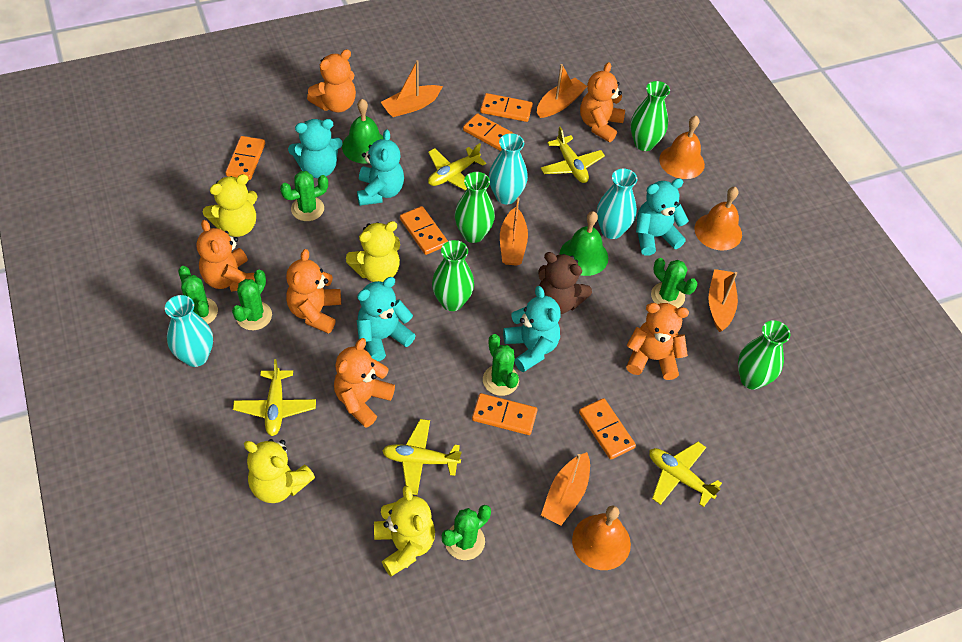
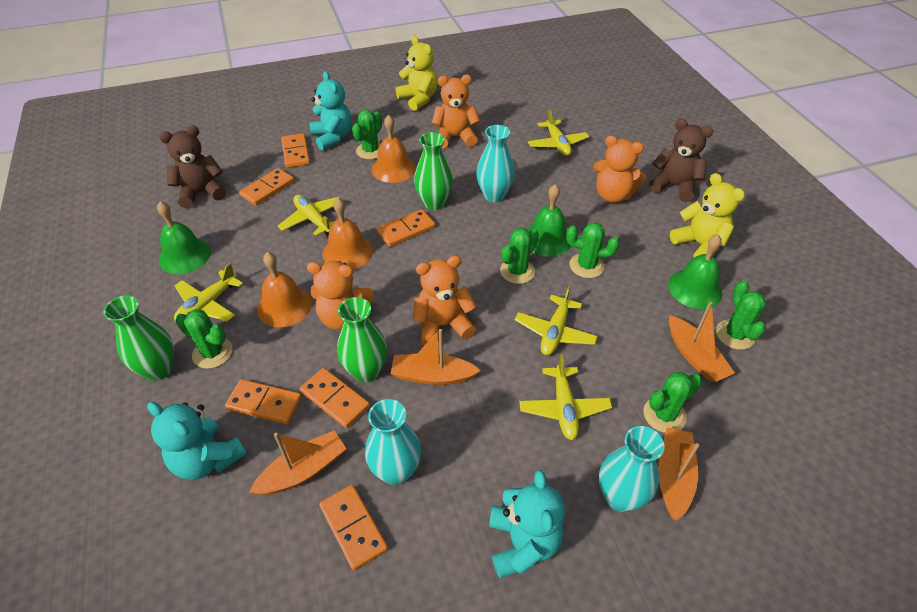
brown teddy bear: [539,252,592,314] = 1 -> [159,126,226,209] [649,119,713,202] = 2
green bell: [342,99,383,163] [560,211,608,276] = 2 -> [157,201,211,274] [527,184,571,257] [668,234,723,309] = 3
green vase: [432,240,474,311] [455,172,495,243] [631,81,670,151] [738,320,790,390] = 4 -> [103,295,174,381] [337,297,387,382] [414,132,453,210] = 3
orange boat: [381,60,443,117] [500,197,528,266] [537,64,587,118] [541,452,590,525] [708,269,738,332] = 5 -> [249,430,346,495] [391,329,481,385] [658,427,699,521] [669,302,735,382] = 4
orange teddy bear: [197,220,255,292] [286,249,341,334] [307,49,356,113] [334,338,395,428] [580,62,625,142] [626,303,689,380] = 6 -> [307,261,374,330] [413,255,476,346] [432,75,480,148] [593,135,647,203] = 4
turquoise teddy bear: [288,119,343,178] [357,130,404,206] [357,277,416,361] [503,286,561,372] [636,178,689,256] = 5 -> [147,402,247,480] [309,71,352,150] [489,470,565,578] = 3
yellow teddy bear: [203,174,258,237] [244,439,315,503] [346,221,400,282] [374,486,435,576] = 4 -> [396,36,438,111] [670,173,745,258] = 2

